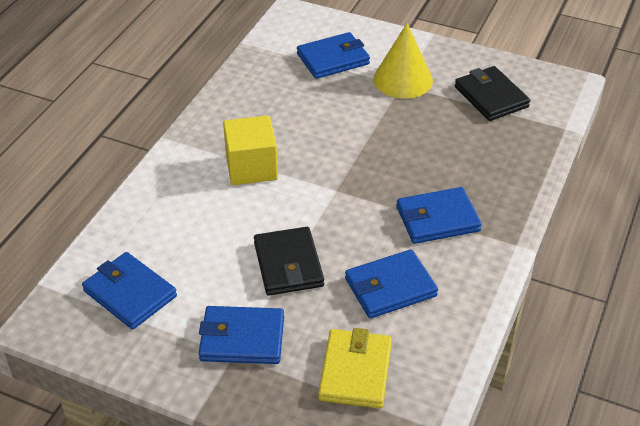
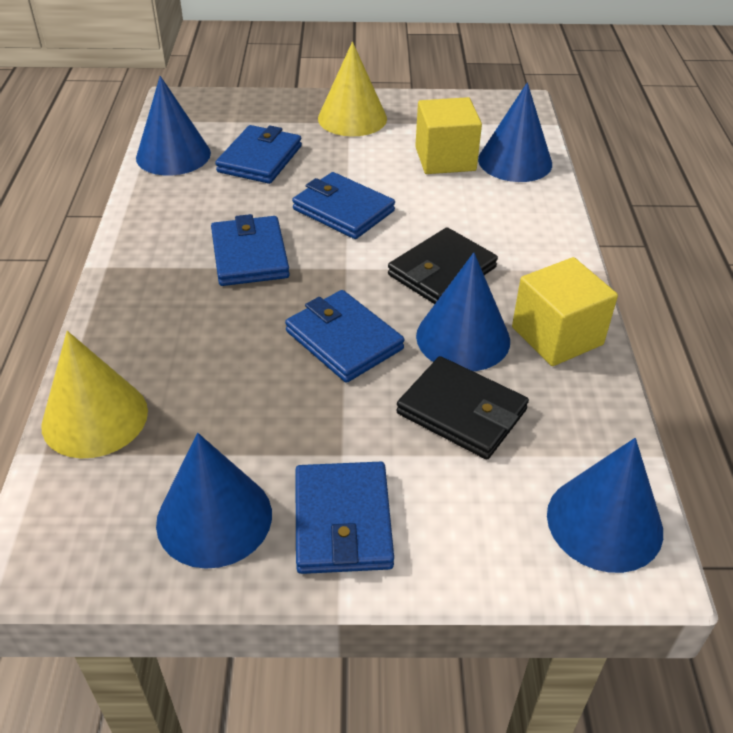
blue cone: none = 0 -> [136,76,211,176] [156,433,272,569] [416,252,510,371] [478,83,552,182] [547,438,663,573] = 5
yellow cone: [373,23,433,99] = 1 -> [41,331,148,459] [318,42,387,137] = 2
yellow cube: [223,115,278,185] = 1 -> [415,97,482,174] [512,257,618,366] = 2
yellow wallet: [318,328,392,408] = 1 -> none = 0

